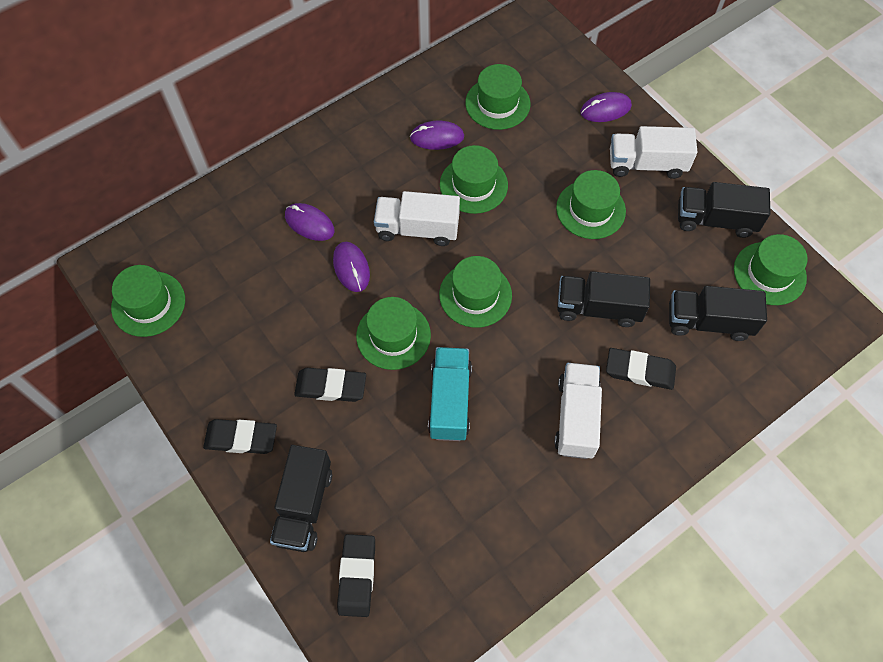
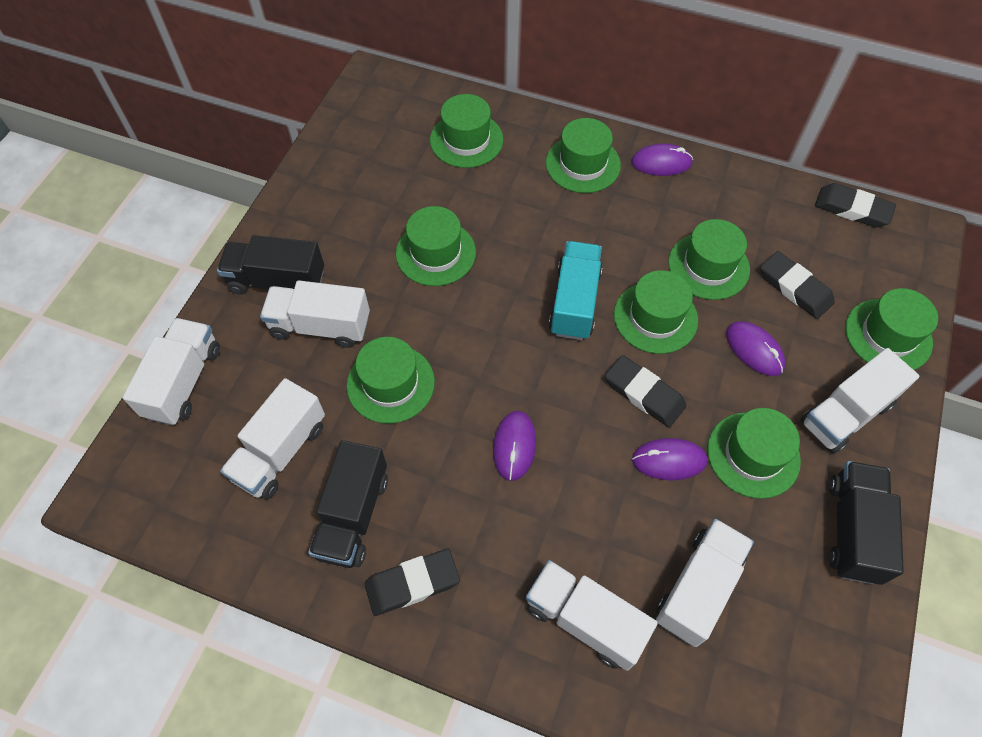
black truck: [270,445,332,552] [557,271,650,327] [669,286,767,341] [678,182,770,238] = 4 -> [217,235,324,294] [308,440,388,568] [829,461,904,585] = 3
green hat: [111,265,185,337] [356,297,431,370] [439,256,512,328] [440,145,508,214] [465,64,530,130] [556,170,626,239] [734,234,808,305] = 7 -> [347,337,435,424] [396,206,476,286] [430,94,503,168] [546,118,621,193] [614,270,698,354] [668,219,750,300] [707,408,801,499] [845,288,938,370] = 8
white truck: [374,191,460,246] [554,363,602,459] [610,126,698,179] = 3 -> [122,318,220,426] [220,378,325,500] [260,280,370,348] [526,560,658,671] [656,519,754,647] [800,348,919,453] = 6

